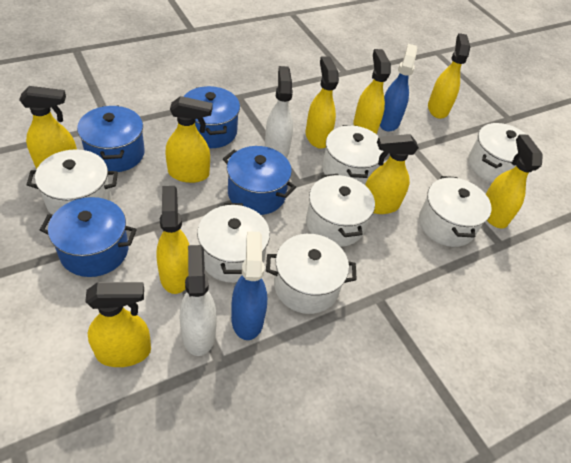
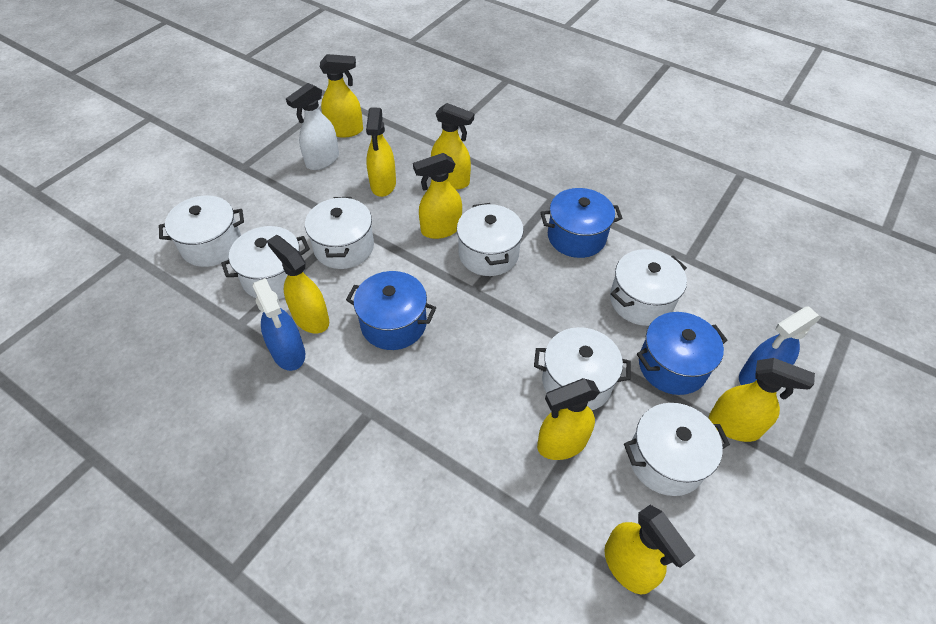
blue pot: [40,197,137,277] [77,106,145,172] [183,86,240,148] [223,146,296,215] = 4 -> [346,271,436,350] [540,188,623,258] [637,312,728,395] = 3
white spray bottle: [179,245,217,356] [265,66,293,157] = 2 -> [286,83,339,170] = 1
yellow spray bottle: [19,86,77,169] [85,282,151,367] [156,186,189,294] [165,96,212,183] [306,56,339,149] [353,49,391,134] [365,134,419,214] [428,33,470,119] [486,135,543,229] = 9 -> [267,235,329,333] [320,54,363,137] [366,108,396,197] [413,153,462,239] [431,103,474,189] [537,378,600,460] [604,505,695,594] [709,358,815,442] = 8

